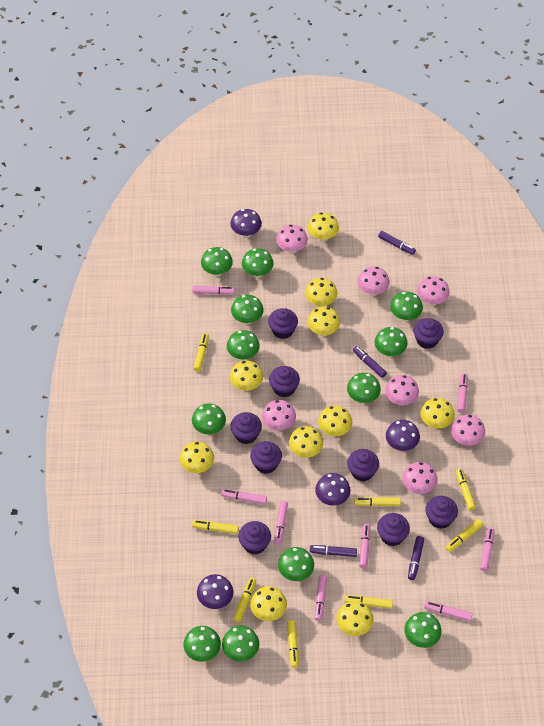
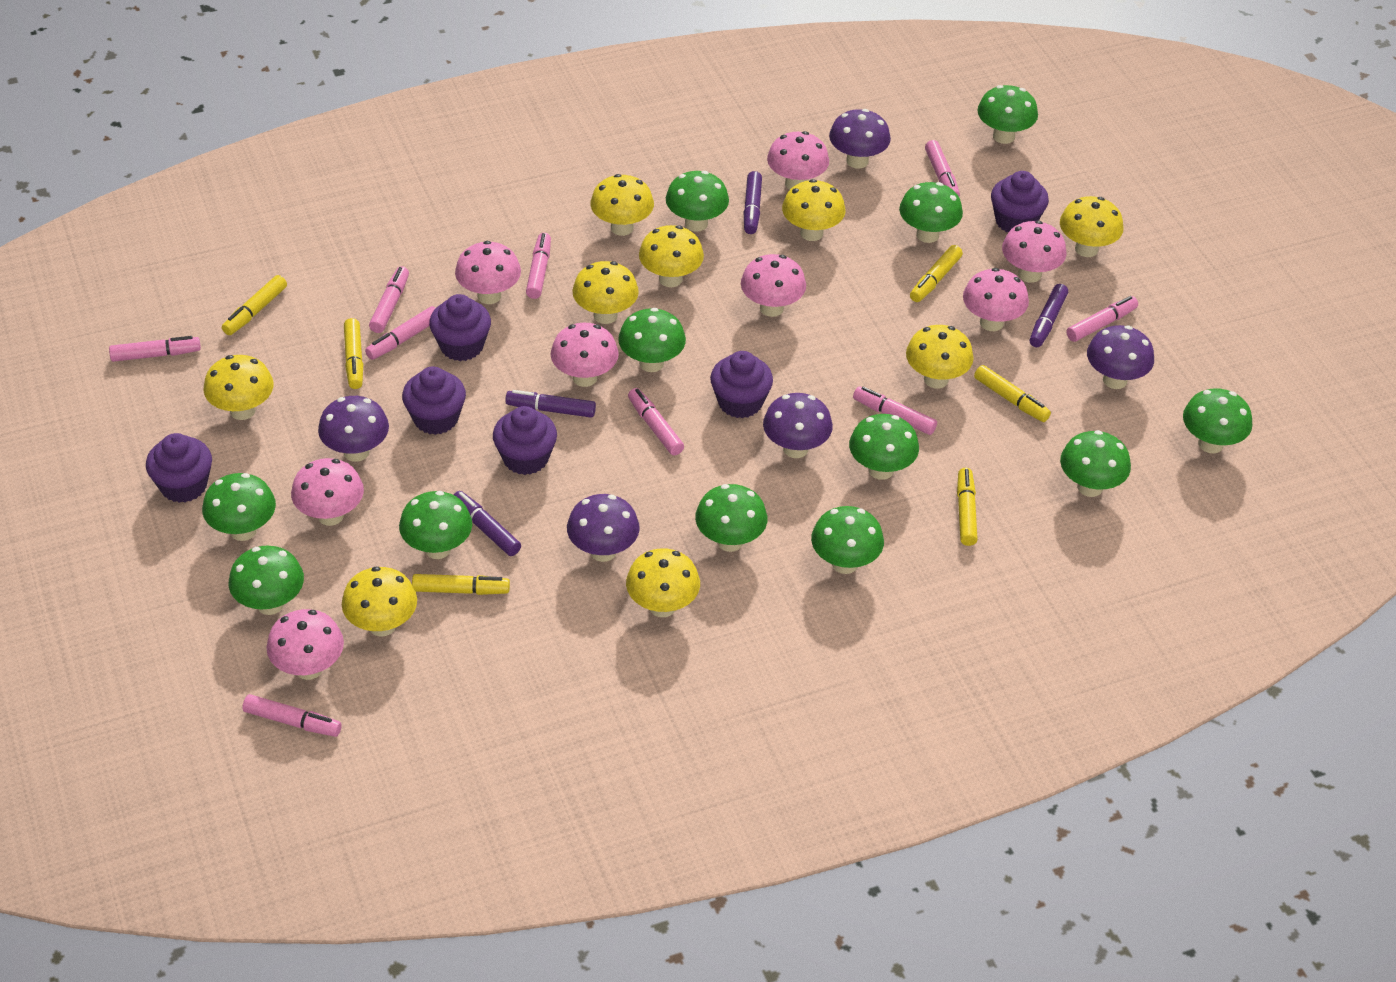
pink marker: [192,286,235,295] [221,489,267,504] [274,501,288,545] [314,575,327,621] [359,524,370,568] [424,601,473,621] [457,373,468,413] [480,527,495,571] = 8 -> [109,336,201,362] [242,694,342,737] [365,306,435,360] [369,266,409,333] [526,233,551,299] [628,388,684,455] [853,387,937,435] [925,140,960,197] [1067,296,1138,342] = 9
pink mushroom: [262,400,296,431] [276,225,308,254] [358,266,390,296] [385,375,419,406] [402,462,438,494] [417,276,450,306] [451,414,485,446] = 7 -> [267,609,344,680] [291,458,364,526] [455,241,521,304] [551,323,619,387] [741,254,806,317] [767,131,829,190] [963,268,1029,331] [1002,221,1066,283] = 8
purple cupcake: [230,412,262,444] [238,521,271,555] [250,441,282,474] [268,308,298,339] [269,366,300,397] [347,449,379,481] [377,513,410,546] [413,318,444,349] [425,496,458,529] = 9 -> [146,433,212,503] [402,366,466,435] [429,294,491,361] [493,406,557,475] [710,351,773,418] [991,171,1049,232] = 6
purple mushroom: [197,574,233,609] [230,209,262,238] [315,473,351,506] [386,420,420,451] = 4 -> [318,396,389,462] [567,494,640,562] [763,393,833,458] [829,109,891,169] [1087,325,1154,389] = 5
yellow marker: [192,520,239,534] [193,333,209,372] [233,578,256,622] [287,620,299,668] [344,595,393,609] [354,497,401,506] [446,519,483,552] [456,468,476,511] = 8 -> [222,275,287,335] [344,318,363,389] [412,574,510,595] [910,245,963,302] [957,468,978,546] [974,365,1051,422] = 6
yellow mushroom: [180,441,214,473] [230,361,263,391] [250,586,287,621] [289,426,323,458] [305,278,337,307] [308,213,339,242] [308,306,340,336] [318,405,352,436] [336,601,374,636] [421,398,455,428] = 10 -> [204,355,274,420] [342,567,417,637] [572,261,639,324] [590,174,654,236] [626,548,700,617] [639,225,704,287] [782,179,846,241] [906,325,974,389] [1060,196,1123,257] = 9

